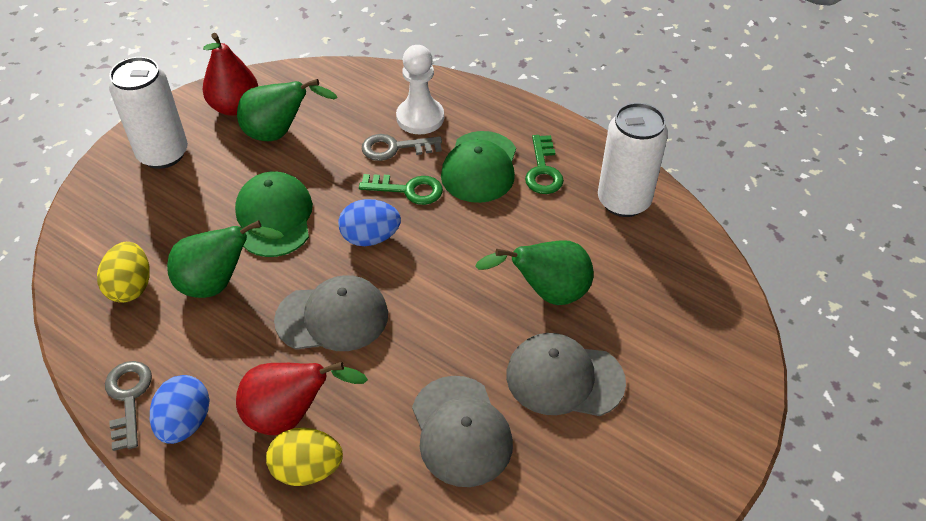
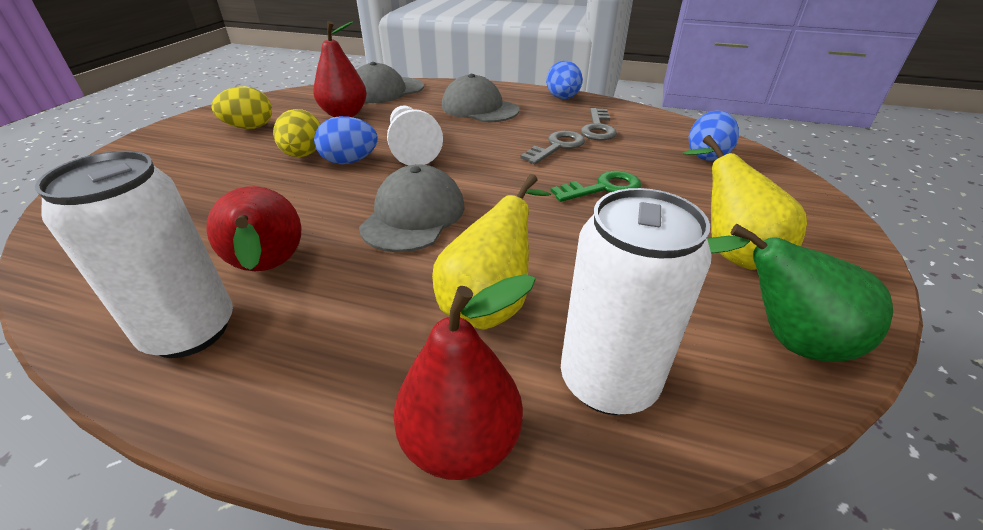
blue egg: [150,375,210,444] [338,199,401,246] = 2 -> [314,116,378,164] [546,61,583,99] [689,111,739,161] = 3
green cap: [235,171,313,257] [441,131,516,203] = 2 -> none = 0
green key: [359,174,443,205] [525,135,564,194] = 2 -> [551,171,641,202] = 1
green pear: [167,220,284,298] [237,79,338,141] [475,240,594,305] = 3 -> [708,224,893,362] = 1
red pear: [202,33,258,116] [236,362,368,435] = 2 -> [206,186,301,271] [313,21,367,117] [393,274,536,480] = 3
yellow pear: none = 0 -> [432,174,551,330] [683,135,807,270] = 2

